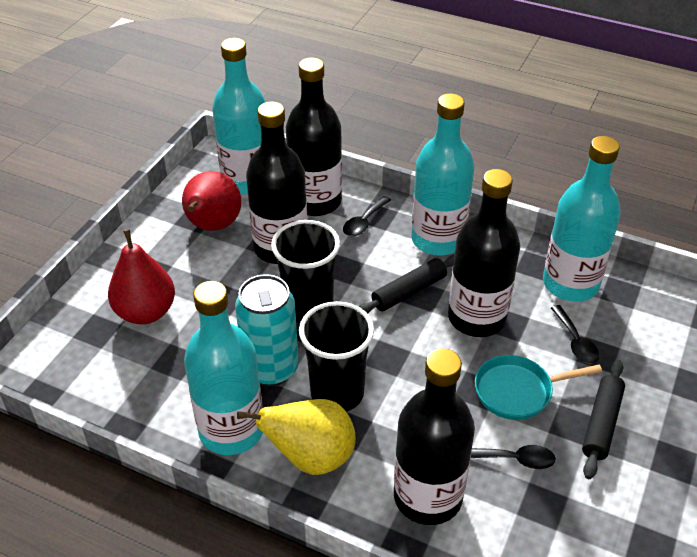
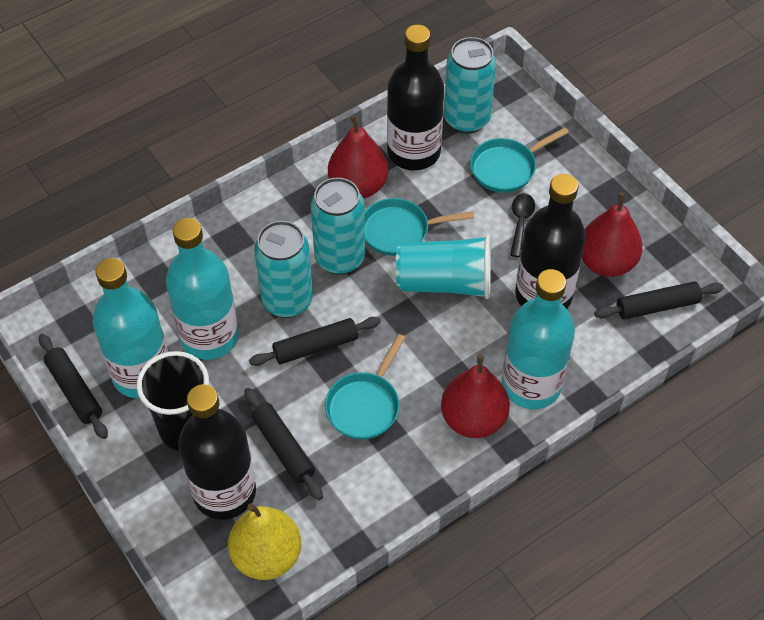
black bottle: [246,102,308,264] [286,58,342,216] [394,348,475,525] [448,169,520,337] = 4 -> [178,384,256,520] [387,25,444,170] [515,174,586,309] = 3
black cup: [271,220,340,323] [299,301,374,412] = 2 -> [137,351,209,451] = 1
black rolling pin: [358,254,455,314] [582,360,625,479] = 2 -> [39,334,108,439] [244,388,323,500] [249,317,381,366] [594,282,724,320] = 4
black spoon: [343,196,391,236] [471,445,556,469] [551,305,599,364] = 3 -> [510,193,535,257] = 1
red pear: [108,229,175,324] [182,171,241,231] = 2 -> [328,115,388,198] [441,354,510,438] [582,192,643,277] = 3
turquoise bottle: [184,281,263,455] [212,38,266,194] [411,93,474,256] [543,136,621,301] = 4 -> [92,258,168,398] [166,218,239,360] [502,269,575,409] = 3
turquoise can: [235,274,299,386] = 1 -> [254,221,313,318] [311,177,365,275] [444,37,496,134] = 3
turquoise cup: none = 0 -> [396,235,491,299] = 1
turquoise pan: [475,355,602,420] = 1 -> [325,334,406,440] [364,198,474,256] [470,127,569,193] = 3

